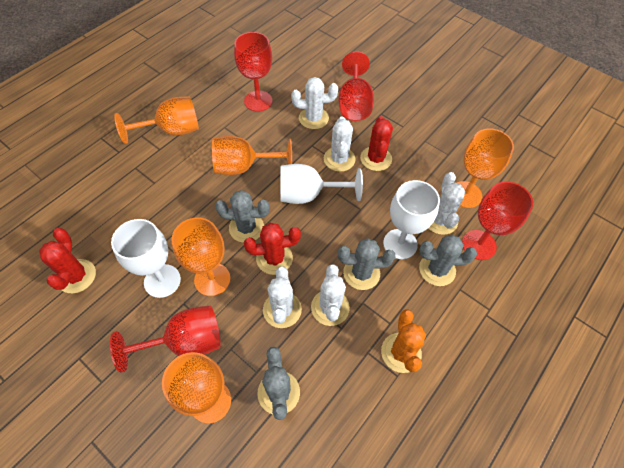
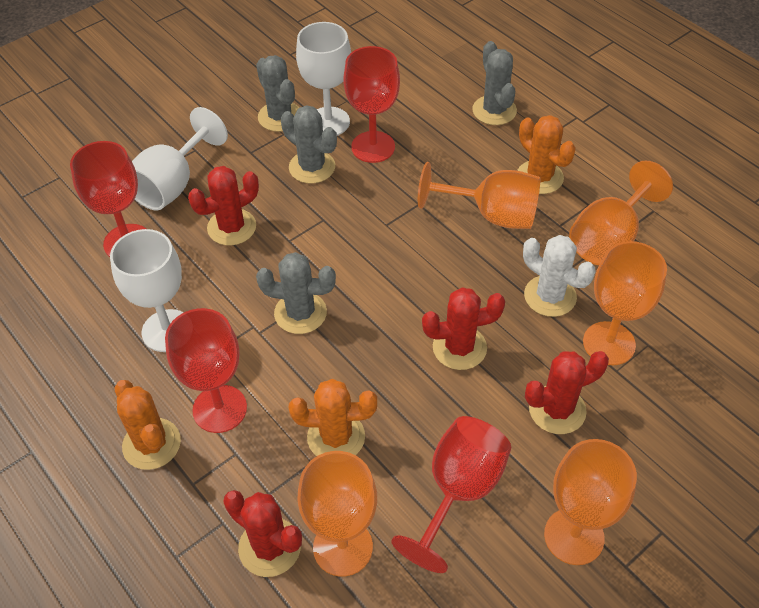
orange cactus: [381,310,426,373] = 1 -> [114,380,181,470] [289,379,377,456] [517,115,576,194] = 3
red cactus: [39,228,96,293] [244,223,301,275] [360,116,393,171] = 3 -> [188,166,259,246] [224,490,302,577] [422,287,505,370] [525,351,609,434] = 4
white cactus: [263,266,302,328] [291,77,338,129] [311,264,350,326] [324,117,356,172] [428,172,465,235] = 5 -> [523,235,595,317] = 1

